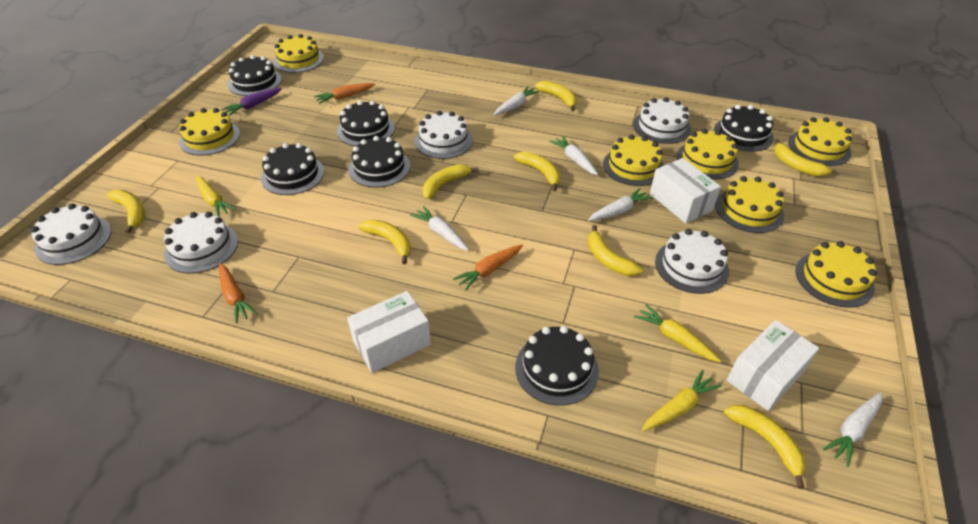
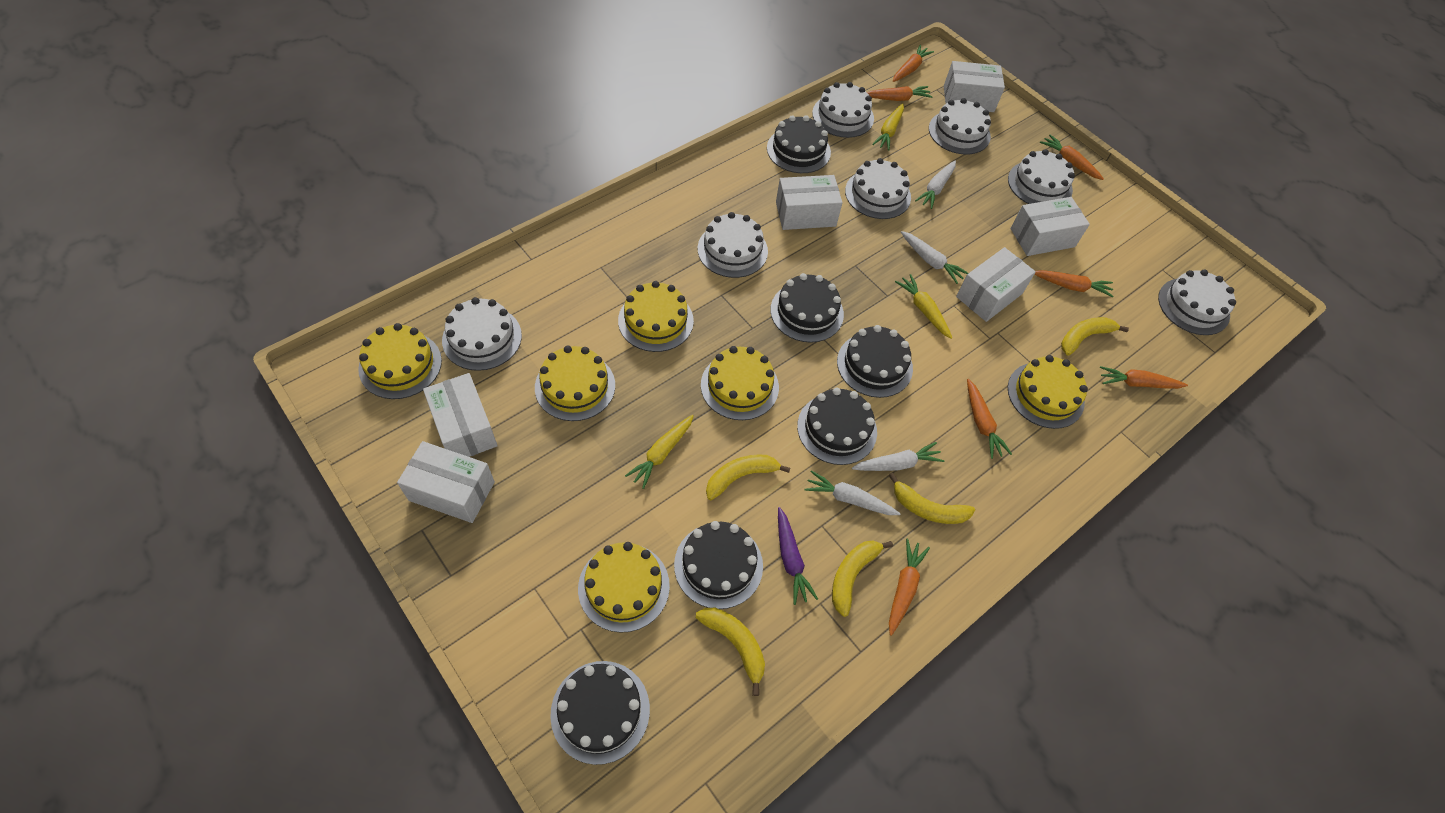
orange carrot: [219,263,258,324] [314,83,375,104] [453,245,523,291] = 3 -> [867,86,933,101] [889,539,930,636] [893,45,934,82] [967,379,1012,459] [1034,270,1113,298] [1040,135,1104,180] [1100,366,1188,389] = 7
white box: [347,291,431,373] [650,158,721,224] [727,320,819,411] = 3 -> [397,441,495,523] [423,373,498,457] [776,175,842,230] [944,61,1005,112] [956,247,1036,322] [1010,197,1090,256] = 6
white cake: [31,204,111,265] [164,212,238,274] [415,111,473,159] [633,97,691,144] [655,229,729,294] = 5 -> [442,297,522,371] [697,212,768,278] [812,82,874,138] [845,158,911,219] [929,98,991,154] [1008,149,1075,204] [1158,270,1236,335] = 7
white carrot: [410,206,469,251] [494,86,540,115] [549,136,598,175] [588,188,653,221] [823,392,882,467] = 5 -> [804,470,901,515] [852,442,945,471] [901,231,968,284] [915,161,956,209] = 4
yellow banana: [107,190,145,234] [359,219,411,264] [423,164,478,199] [514,151,560,191] [535,81,577,111] [588,225,643,276] [724,405,806,489] [774,139,832,176] = 8 -> [696,608,765,696] [706,455,790,500] [832,541,893,617] [889,473,975,524] [1061,317,1129,356] = 5
yellow cake: [179,108,240,156] [273,34,324,73] [603,134,664,186] [676,129,739,180] [715,176,784,233] [788,117,852,166] [796,241,877,308] = 7 -> [358,323,442,399] [535,345,615,421] [578,542,670,633] [618,281,694,352] [701,346,779,420] [1008,355,1088,429] = 6

